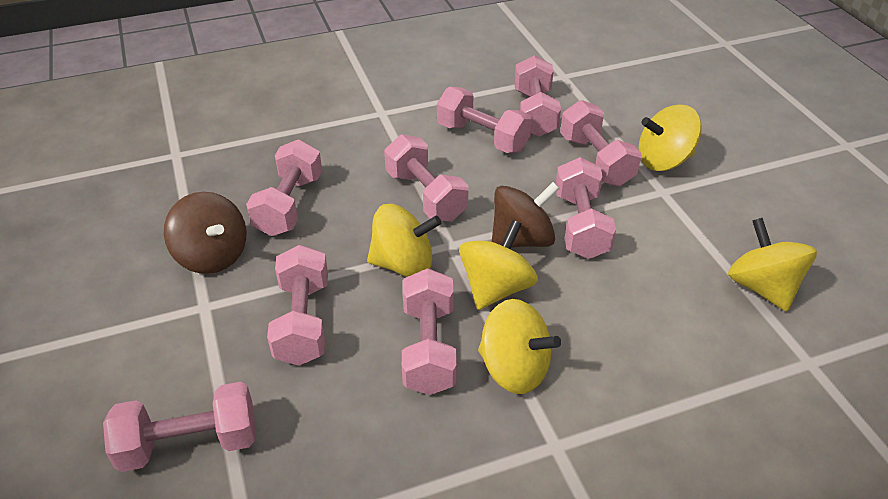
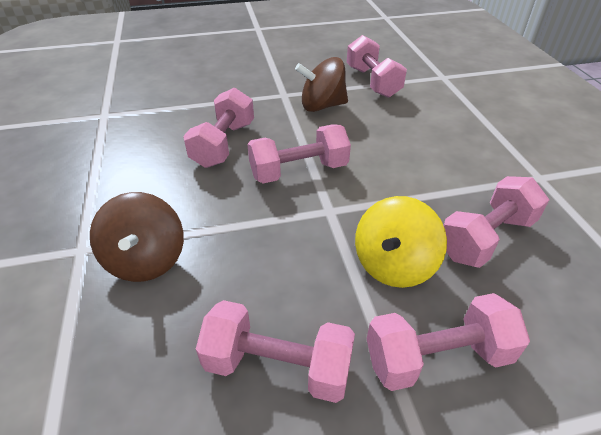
pink dumbbell: [103,382,256,472] [246,139,322,236] [267,245,328,366] [384,134,469,222] [402,268,457,395] [437,87,532,153] [514,55,561,137] [556,157,616,259] [560,100,642,186] = 9 -> [183,87,254,168] [196,300,355,403] [247,124,351,184] [347,35,407,98] [367,293,530,391] [443,176,549,268] = 6
yellow spinning top: [367,204,441,277] [459,220,538,310] [478,299,561,394] [639,105,702,171] [728,218,817,311] = 5 -> [355,196,447,288] = 1

